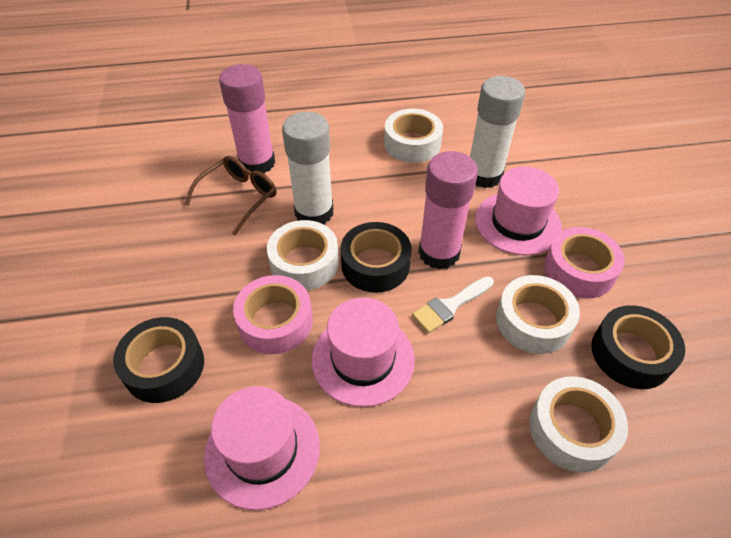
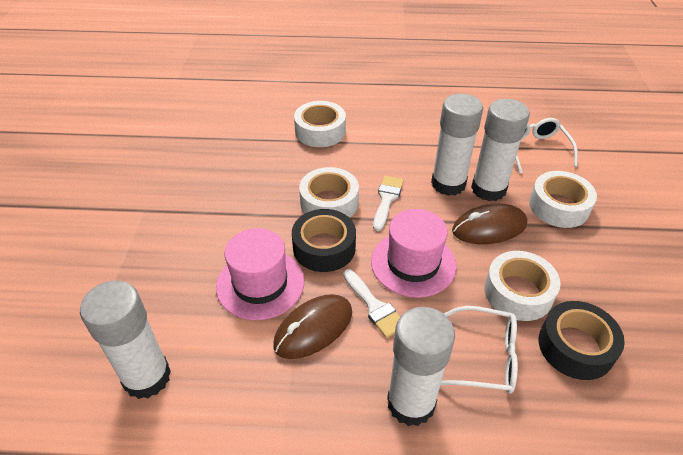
black tape: [113,317,204,403] [340,222,412,293] [591,305,685,389] = 3 -> [292,209,356,272] [539,301,625,380] = 2
brown glasses: [185,156,276,236] = 1 -> none = 0
brown mouse: none = 0 -> [273,294,352,359] [452,203,527,244] = 2
pink glue stick: [219,64,275,174] [418,151,478,269] = 2 -> none = 0
pink hat: [204,386,320,510] [312,297,415,407] [475,167,562,256] = 3 -> [216,228,304,320] [371,209,456,298] = 2
pink tape: [233,275,313,354] [544,227,625,298] = 2 -> none = 0
white brush: [412,276,494,333] = 1 -> [343,269,400,338] [373,176,404,231] = 2
white glasses: none = 0 -> [441,306,518,394] [515,118,578,173] = 2
white glue stick: [282,112,333,225] [470,76,525,188] = 2 -> [80,281,171,399] [387,307,455,426] [431,94,483,196] [471,99,530,201] = 4

